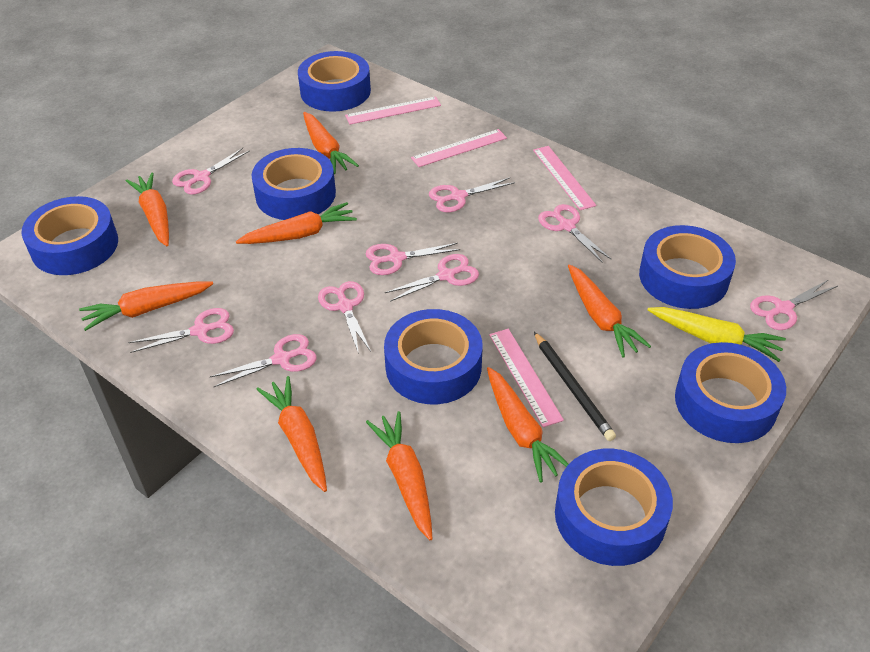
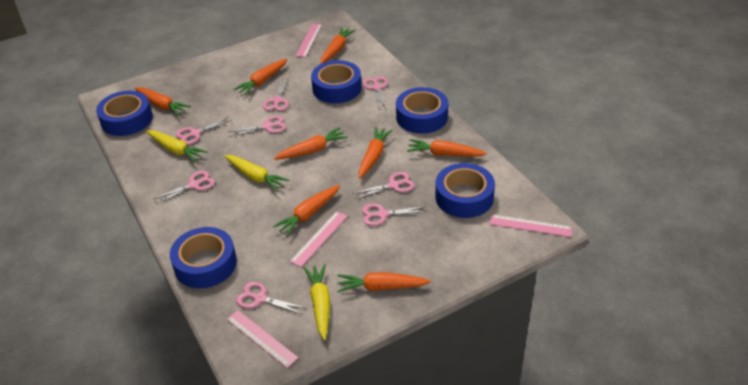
black pencil: [534,332,616,441] = 1 -> none = 0
blue tape: [21,196,118,275] [251,148,336,220] [298,51,371,112] [384,309,483,404] [555,449,673,566] [639,225,736,309] [675,342,786,443] = 7 -> [96,91,153,136] [170,227,237,288] [311,60,362,103] [396,87,448,134] [435,163,495,218] = 5
pink scissors: [128,308,234,353] [172,148,250,195] [210,334,317,387] [318,281,371,354] [366,243,461,275] [385,254,479,302] [429,177,515,212] [538,204,611,263] [750,279,838,330] = 9 -> [154,171,215,204] [176,117,231,145] [229,116,286,137] [236,282,305,314] [263,79,289,111] [352,172,415,199] [362,204,427,226] [363,76,388,109] = 8
yellow carrot: [648,307,786,362] = 1 -> [146,130,208,162] [224,155,289,192] [303,264,330,340] = 3

